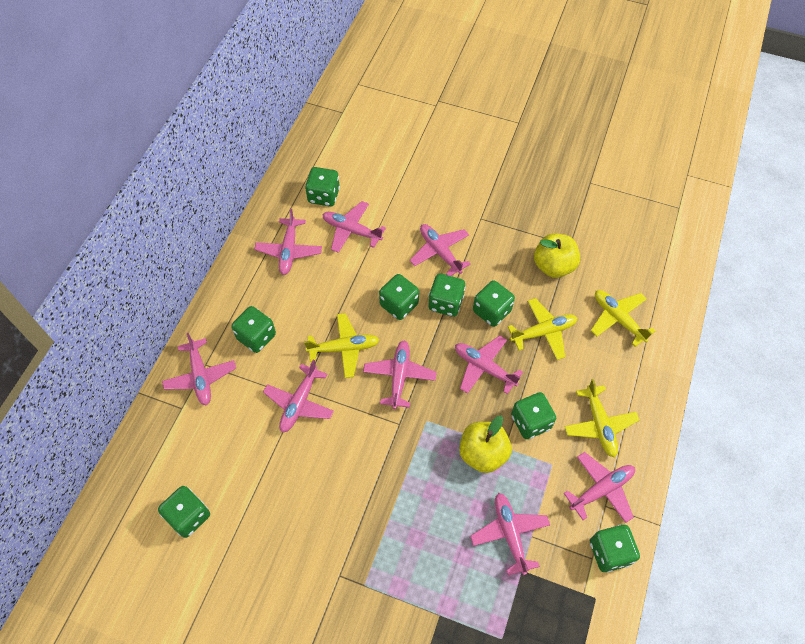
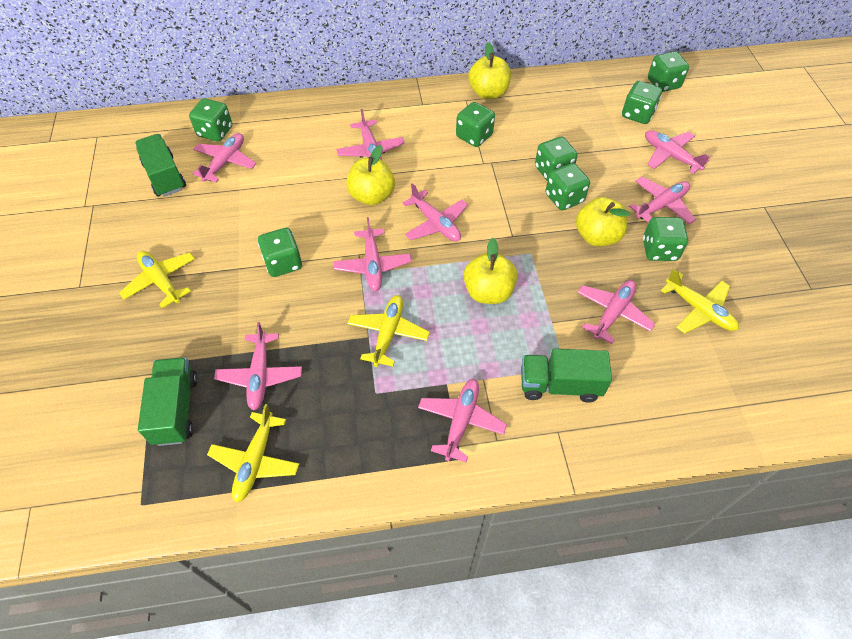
green truck: none = 0 -> [135,134,186,197] [138,357,198,446] [521,349,612,402] = 3
yellow apple: [459,415,512,473] [534,233,580,278] = 2 -> [346,145,395,205] [463,238,518,304] [468,42,511,99] [576,197,630,246] = 4

